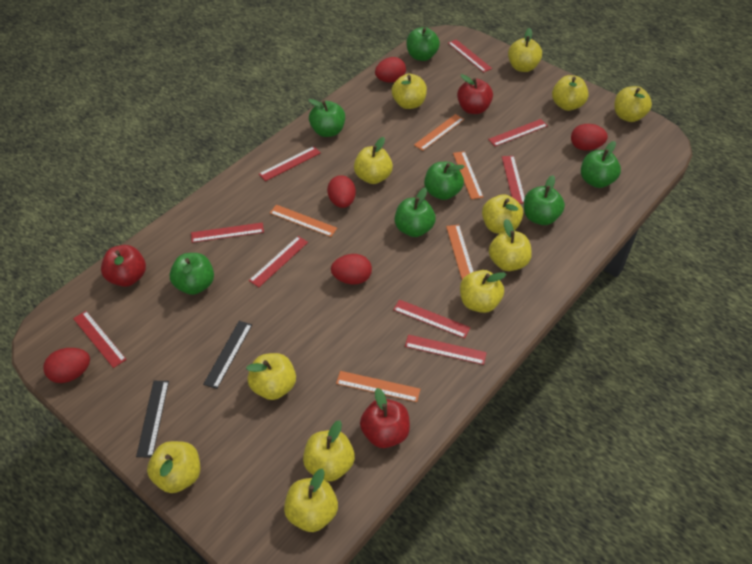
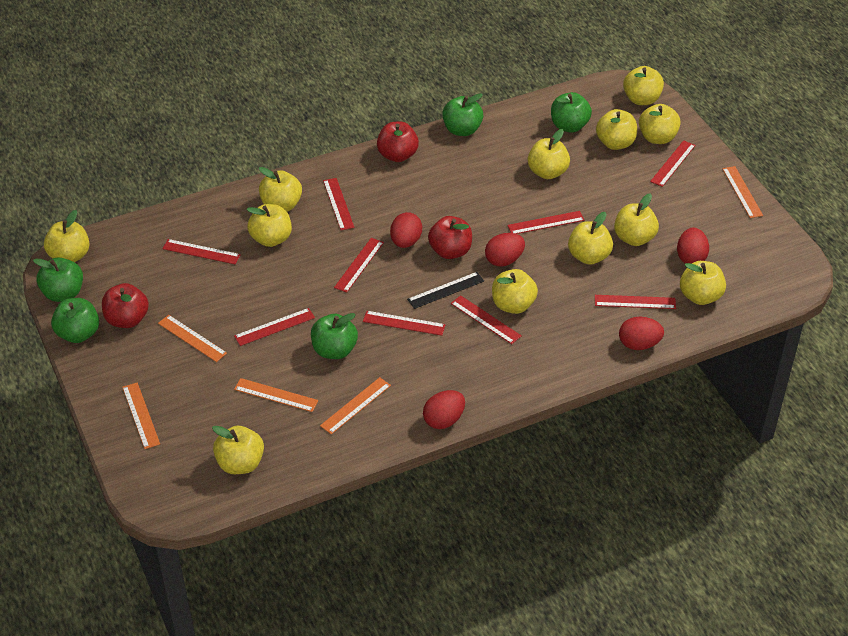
black ruler: [136,381,169,458] [203,321,252,389] = 2 -> [407,272,484,309] = 1
green apple: [169,253,214,295] [309,99,345,137] [395,187,436,237] [406,27,440,61] [424,162,465,200] [524,175,565,225] [581,141,621,188] = 7 -> [33,257,83,302] [51,298,99,343] [311,313,358,359] [442,93,483,136] [551,92,592,133] = 5

